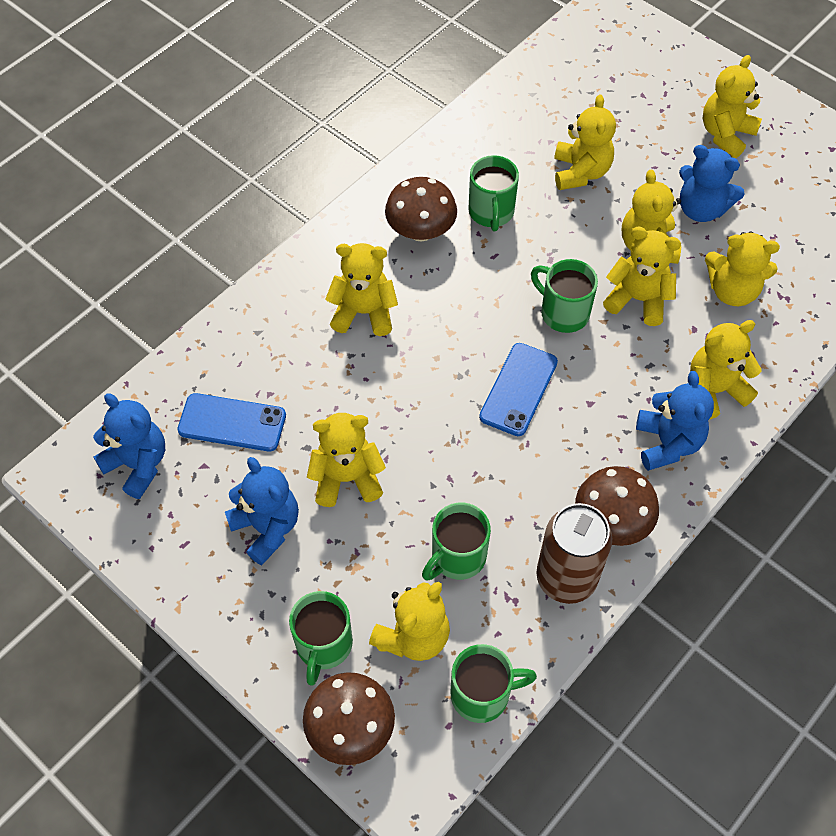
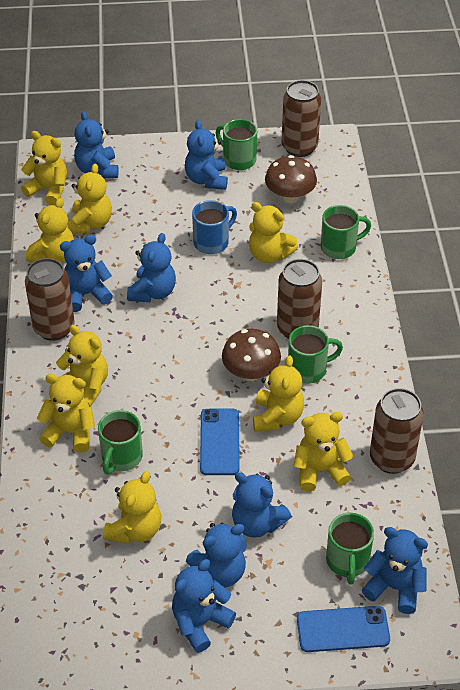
blue mug: none = 0 -> [192,200,237,254] = 1
blue teddy bear: [93,394,165,499] [225,457,299,565] [636,371,714,471] [679,145,745,222] = 4 -> [60,235,113,312] [74,111,119,178] [127,233,176,302] [172,559,236,653] [185,120,228,190] [186,523,247,587] [232,472,291,538] [362,527,428,614] = 8
brown can: [536,503,612,604] = 1 -> [25,258,75,341] [277,259,322,339] [282,80,321,157] [370,388,424,474] = 4
brown mushroom: [303,672,395,765] [385,177,457,242] [575,466,659,546] = 3 -> [222,329,281,381] [265,155,317,203] = 2

